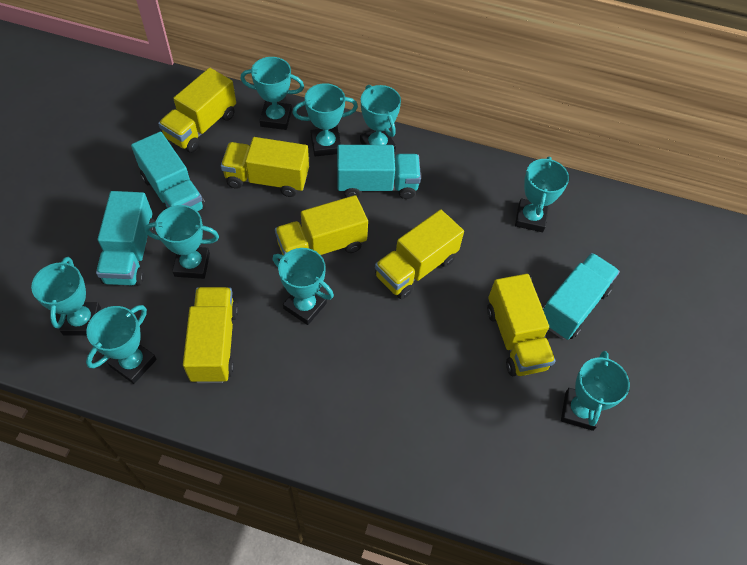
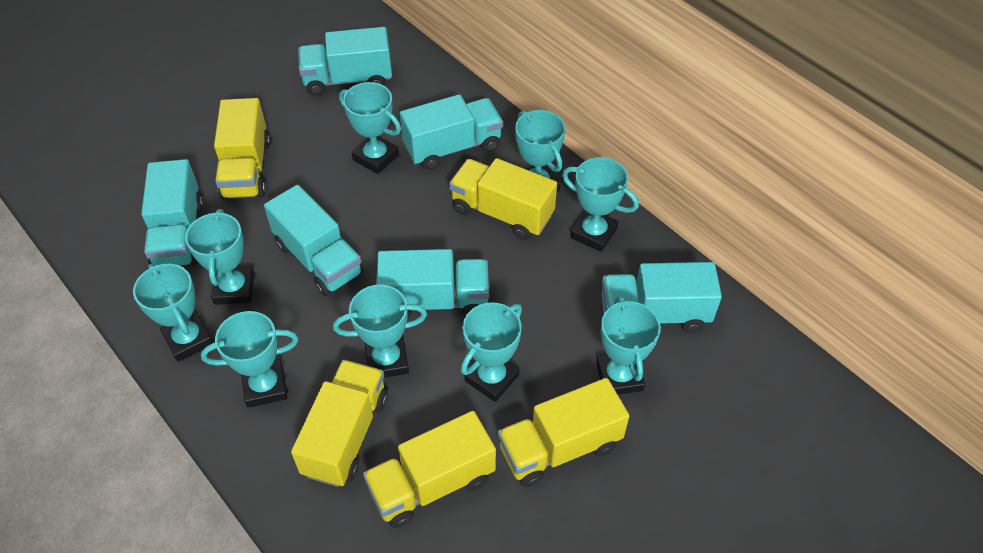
turquoise truck: [96,191,155,286] [131,132,206,211] [337,145,421,199] [543,253,620,340] = 4 -> [141,159,204,266] [264,185,363,296] [298,27,392,96] [376,249,489,319] [400,94,503,170] [601,262,722,333] = 6
yellow truck: [158,68,236,153] [183,287,239,383] [221,137,309,197] [275,195,368,255] [375,210,464,299] [487,274,556,376] = 6 -> [214,98,270,200] [291,360,388,487] [363,411,496,528] [449,158,557,240] [498,378,629,487] = 5

